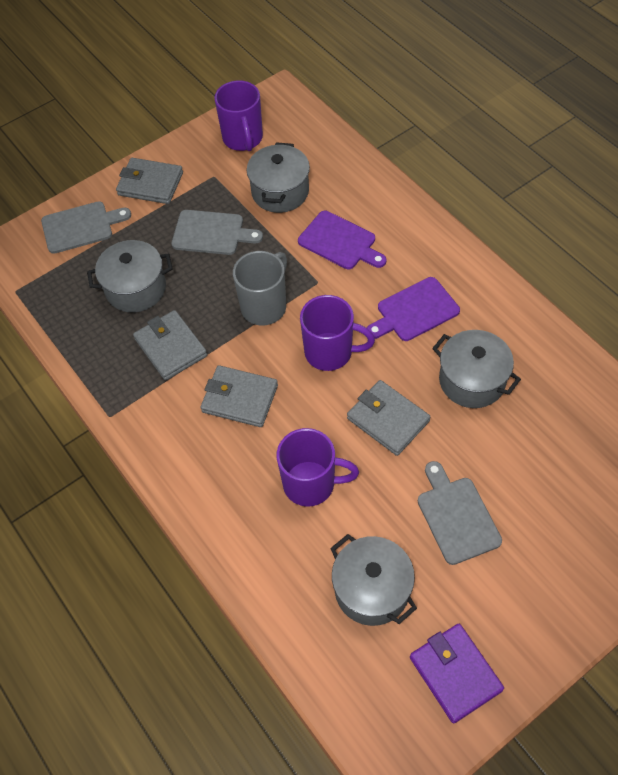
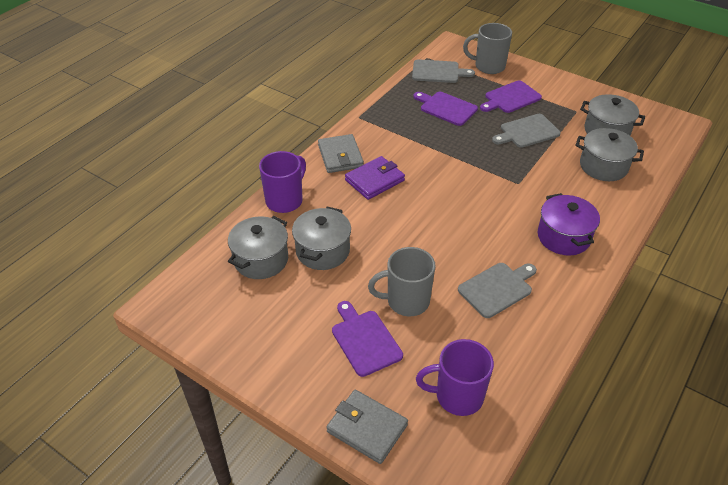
grey mug: [233,251,287,326] = 1 -> [368,247,436,316] [463,23,512,74] = 2
grey wallet: [116,158,183,204] [133,310,207,380] [200,365,278,427] [347,380,430,456] = 4 -> [318,134,364,173] [326,390,408,464] = 2
purple cutting board: [298,211,386,269] [367,277,460,341] = 2 -> [332,301,403,377] [413,92,478,126] [480,80,542,113] = 3
purple mug: [214,81,263,151] [277,428,359,507] [300,295,375,371] = 3 -> [259,151,306,213] [416,339,494,416] = 2
purple pot: none = 0 -> [538,193,600,255] = 1

